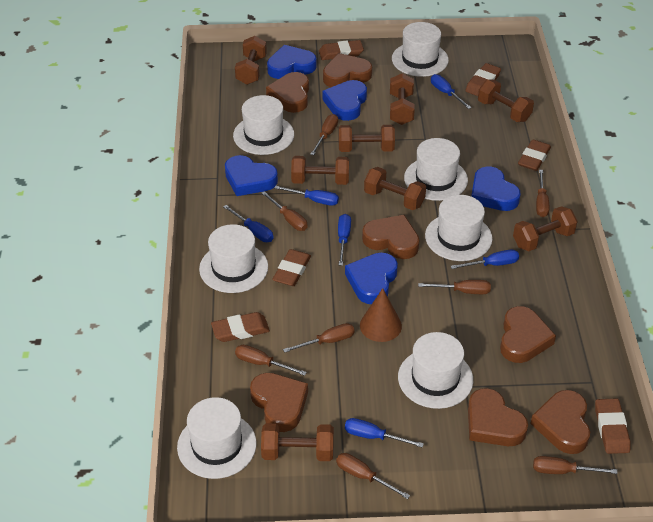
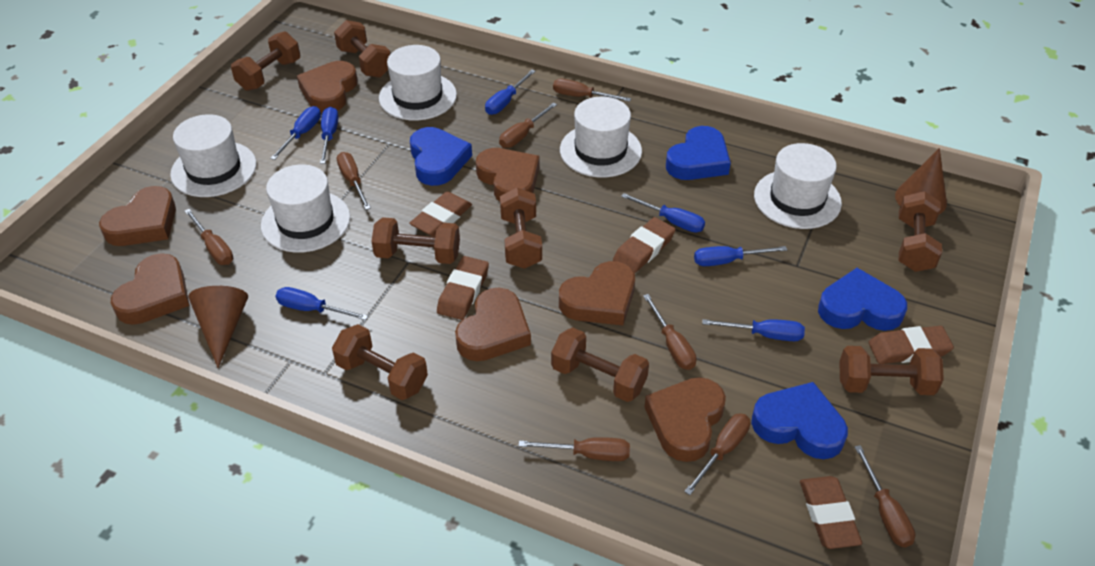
blue heart: [225,155,278,196] [267,45,317,79] [322,80,367,121] [345,253,398,304] [471,166,520,211] = 5 -> [410,127,472,186] [666,126,731,180] [751,382,848,459] [818,268,907,331] = 4
blue screwdriver: [223,205,274,242] [274,185,339,206] [338,214,351,266] [345,418,424,448] [431,74,472,109] [451,250,519,269] = 6 -> [270,106,321,160] [276,287,368,320] [320,107,338,164] [485,70,536,115] [621,193,705,233] [694,246,787,266] [702,319,805,341] = 7
brown cone: [360,288,402,342] = 1 -> [188,286,248,368] [895,148,947,214] = 2
brown eraser: [211,312,270,342] [272,249,311,286] [319,40,364,60] [465,63,501,96] [518,140,551,171] [595,399,630,454] = 6 -> [409,191,472,237] [437,256,489,320] [613,217,676,273] [800,476,862,549] [868,326,954,364] = 5
white hat: [177,397,256,479] [199,224,268,293] [233,95,294,155] [392,22,449,77] [398,332,473,409] [404,138,468,201] [425,195,492,261] = 7 -> [170,114,256,197] [261,164,350,253] [379,45,457,121] [560,97,642,178] [754,143,842,229] = 5

